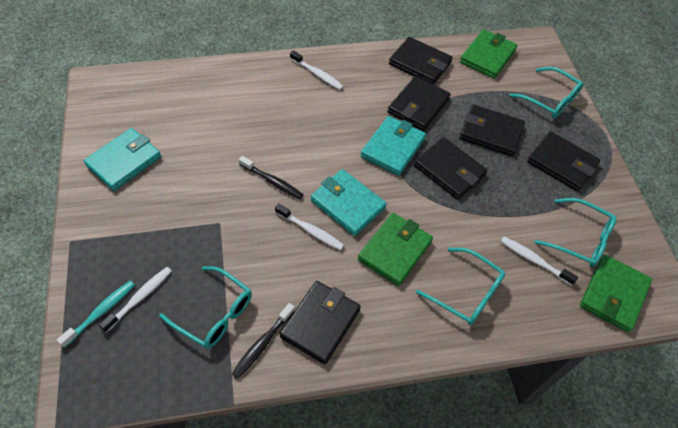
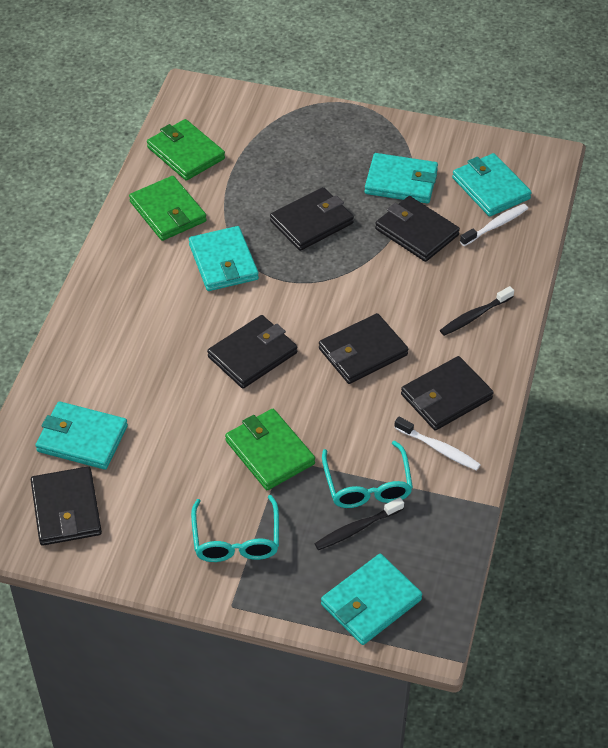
turquoise glasses: [159,266,252,349] [416,248,505,325] [510,67,584,119] [535,198,617,267] = 4 -> [191,495,279,562] [322,441,413,508] = 2
turquoise toothbrush: [57,281,135,348] = 1 -> none = 0
turquoise wallet: [84,128,161,191] [311,169,386,236] [360,116,426,176] = 3 -> [35,401,128,470] [189,226,259,291] [321,554,422,645] [365,153,438,204] [452,153,532,217] = 5
white toothbrush: [99,267,172,333] [275,203,344,251] [290,50,344,90] [500,236,578,286] = 4 -> [394,417,481,471] [460,204,528,246] = 2

